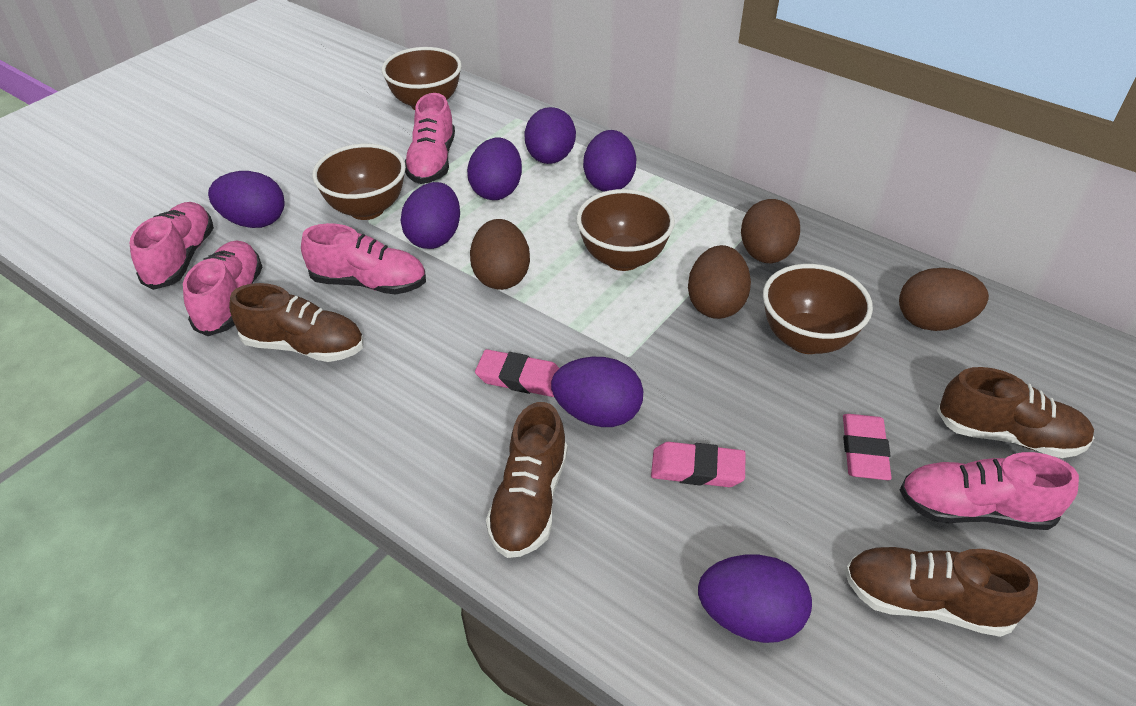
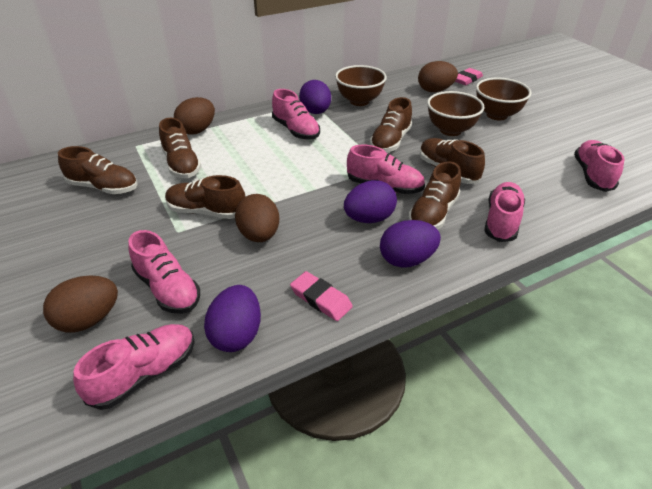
brown bowl: [312,144,406,220] [382,47,462,110] [576,189,675,271] [763,264,873,354] = 4 -> [335,65,387,106] [427,91,485,136] [476,77,531,121] = 3
brown shoe: [229,283,364,362] [486,402,567,558] [845,547,1038,637] [937,367,1094,458] = 4 -> [58,146,138,194] [159,118,202,178] [165,175,246,219] [370,97,412,152] [408,161,461,230] [420,138,485,184] = 6
pink eraser: [475,349,559,397] [651,442,746,487] [843,414,892,480] = 3 -> [290,271,353,321] [455,68,483,85] = 2
pink shoe: [130,202,214,290] [183,241,262,336] [301,223,426,295] [405,93,455,184] [900,452,1079,530] = 5 -> [73,324,195,410] [128,230,200,314] [272,89,320,140] [347,145,425,194] [484,182,525,242] [574,140,624,192] = 6
purple egg: [208,171,285,228] [400,182,460,249] [467,137,522,200] [525,107,576,164] [551,357,643,427] [583,130,636,192] [698,555,812,643] = 7 -> [204,285,261,352] [299,80,331,114] [344,180,397,223] [380,220,441,268] = 4

